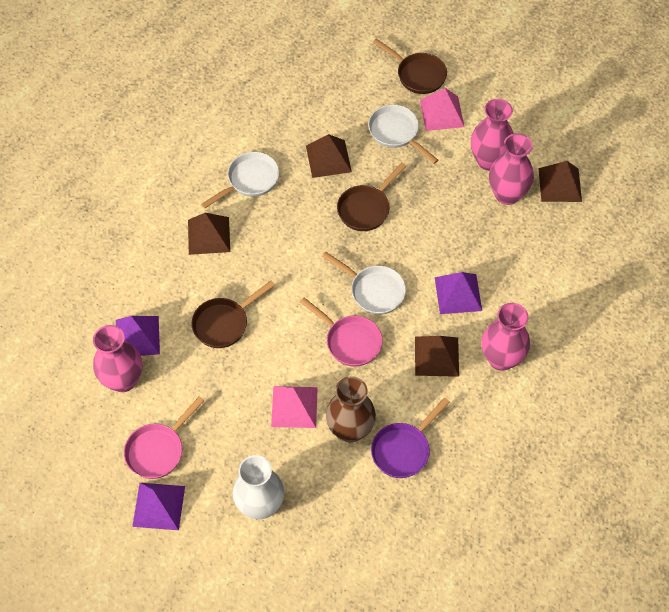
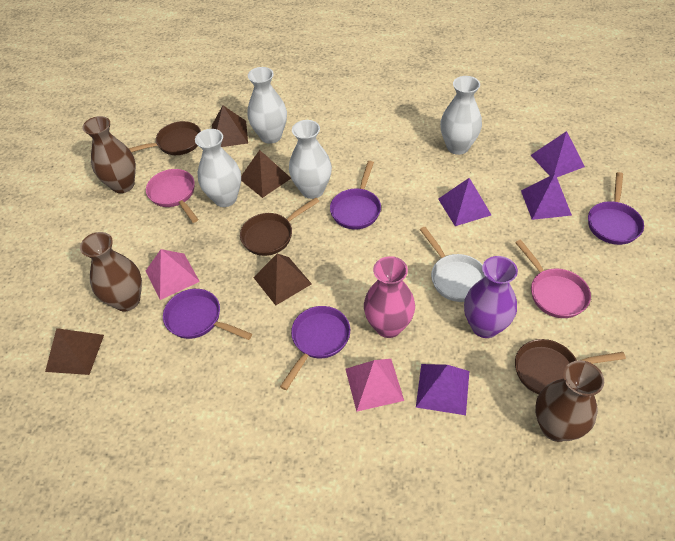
brown vase: [326,376,376,442] = 1 -> [80,232,142,311] [82,116,136,193] [535,360,604,442] = 3
pink vase: [93,325,142,392] [471,99,514,171] [482,303,530,371] [489,133,534,205] = 4 -> [364,256,415,338] = 1
purple pan: [371,398,450,478] = 1 -> [163,289,252,340] [280,306,350,390] [330,161,381,229] [588,172,644,245] = 4
purple pyramid: [116,316,160,356] [132,483,185,530] [435,272,482,314] = 3 -> [416,364,469,415] [438,178,491,226] [521,174,572,220] [531,131,585,177] = 4
purple vase: none = 0 -> [464,256,518,338] = 1
white pan: [201,152,279,208] [322,252,406,315] [368,105,438,164] = 3 -> [420,227,485,302] = 1
white vase: [233,455,284,520] = 1 -> [195,129,241,207] [247,67,287,144] [289,120,332,199] [440,76,482,155] = 4

